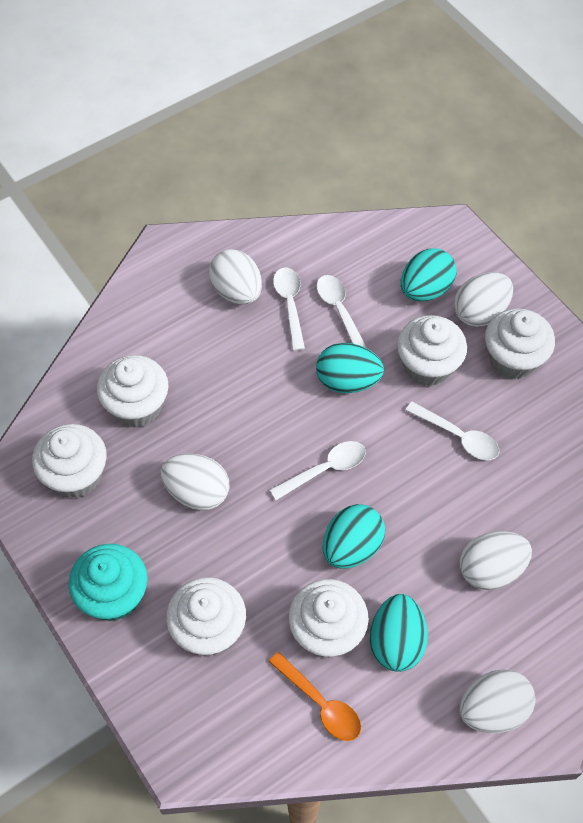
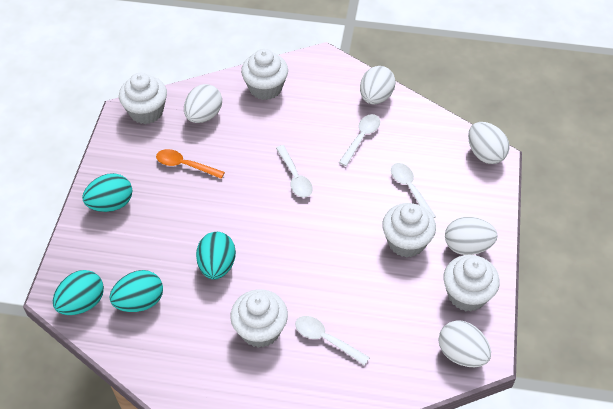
turquoise cupcake: [69,544,148,621] = 1 -> none = 0
white cupcake: [32,424,107,498] [97,355,169,427] [166,577,246,656] [289,579,369,658] [397,315,467,386] [485,308,555,379] = 6 -> [119,73,167,124] [230,289,288,348] [241,49,288,100] [382,203,436,258] [443,255,500,312] = 5

